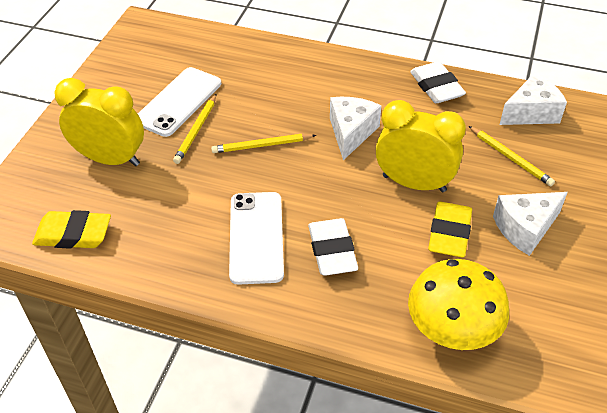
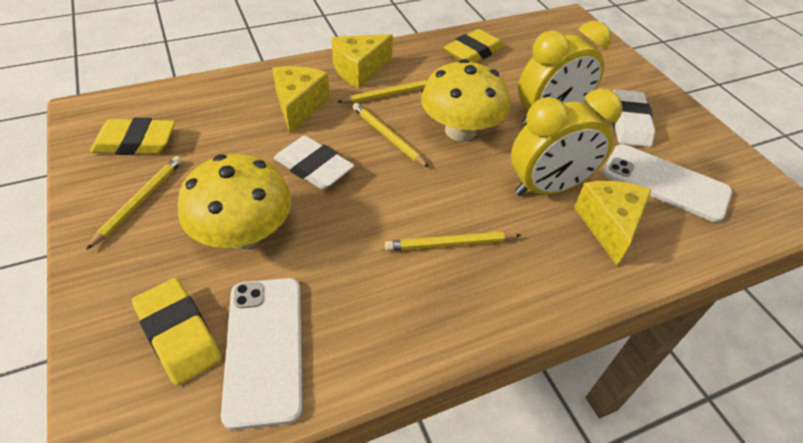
white cheese: [330,97,382,160] [493,192,568,256] [500,73,567,125] = 3 -> none = 0
yellow cheese: none = 0 -> [272,66,330,133] [331,34,393,88] [574,181,651,266] = 3
yellow eraser: [32,210,111,249] [428,202,472,257] = 2 -> [90,118,175,155] [132,278,222,385] [444,29,503,63] = 3
yellow mushroom: [408,259,509,350] = 1 -> [178,154,291,249] [421,59,510,141] = 2
yellow pencil: [173,94,216,164] [211,134,316,153] [469,126,555,186] = 3 -> [86,156,182,250] [338,80,427,103] [353,103,429,168] [385,232,521,251] = 4

